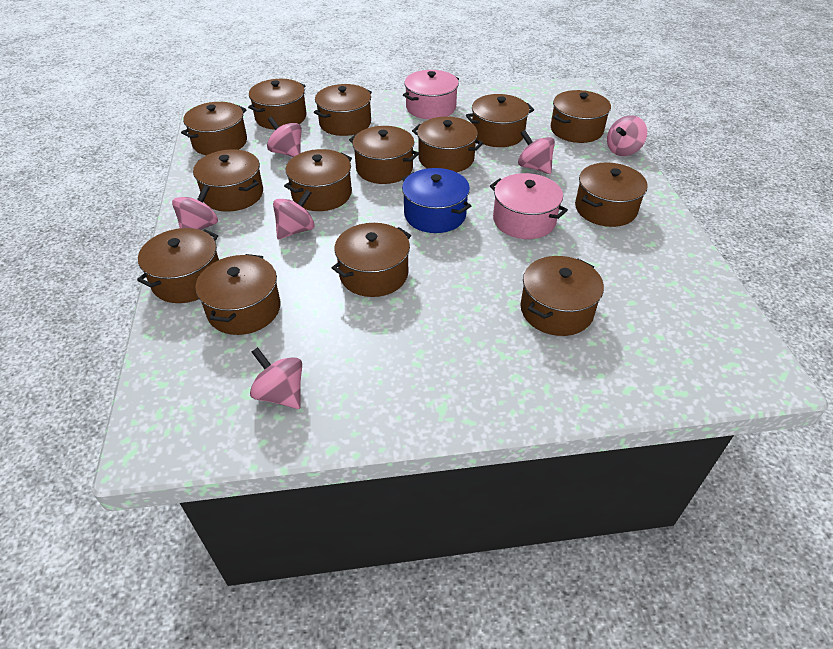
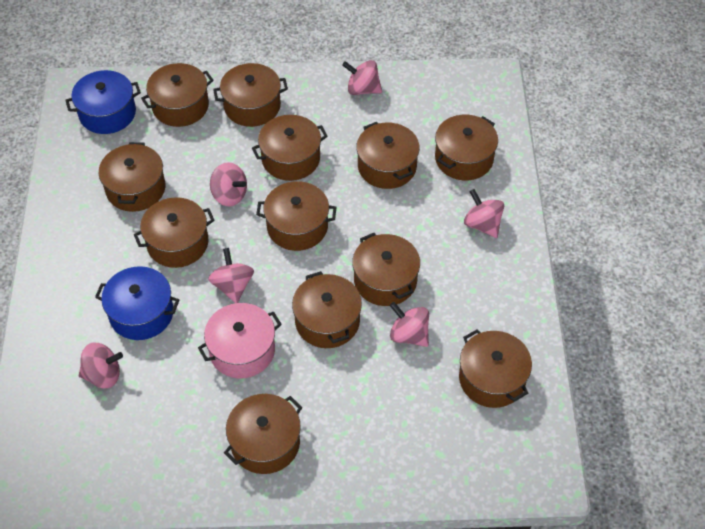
blue pot: [402,168,471,233] = 1 -> [65,70,141,134] [95,266,179,340] = 2
brown pot: [137,228,219,303] [181,102,247,155] [193,149,263,212] [195,254,281,335] [248,79,307,130] [284,149,352,211] [314,84,372,136] [332,223,411,297] [349,126,419,184] [412,116,483,172] [466,94,534,147] [520,256,604,336] [551,90,611,143] [575,162,648,227] = 14 -> [99,142,165,212] [134,197,215,268] [141,63,214,127] [213,63,288,127] [224,394,302,474] [252,115,328,181] [256,181,337,251] [292,271,362,348] [352,233,420,306] [356,122,420,189] [435,115,498,180] [459,329,532,408] = 12
pink pot: [403,70,459,119] [490,173,568,239] = 2 -> [198,303,282,378] = 1

